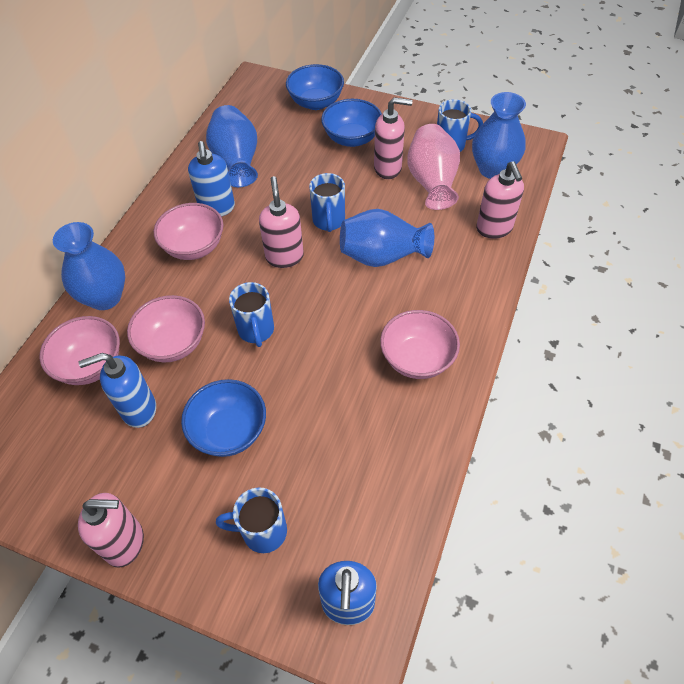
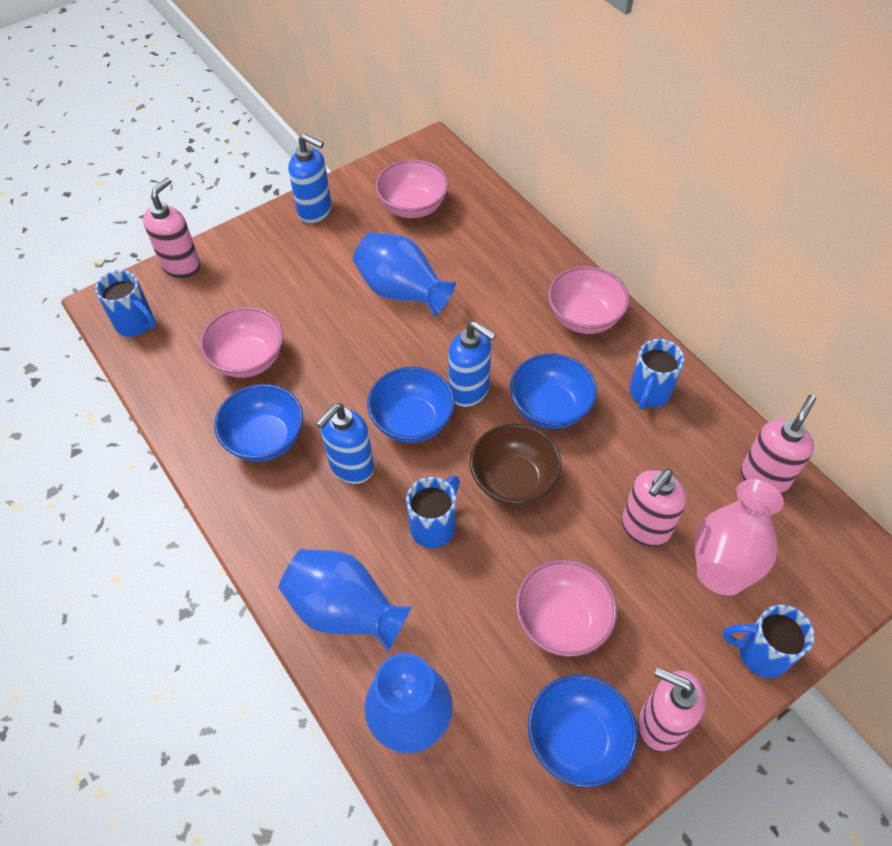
blue bowl: [181,379,266,457] [286,64,344,110] [321,99,382,147] = 3 -> [214,384,303,462] [367,367,455,443] [510,354,597,429] [528,674,638,788] = 4
blue vase: [53,222,125,310] [206,105,258,187] [340,209,434,267] [472,92,526,179] = 4 -> [279,549,412,652] [353,232,456,316] [364,653,453,753] = 3
brown bowl: none = 0 -> [470,424,562,506] = 1

